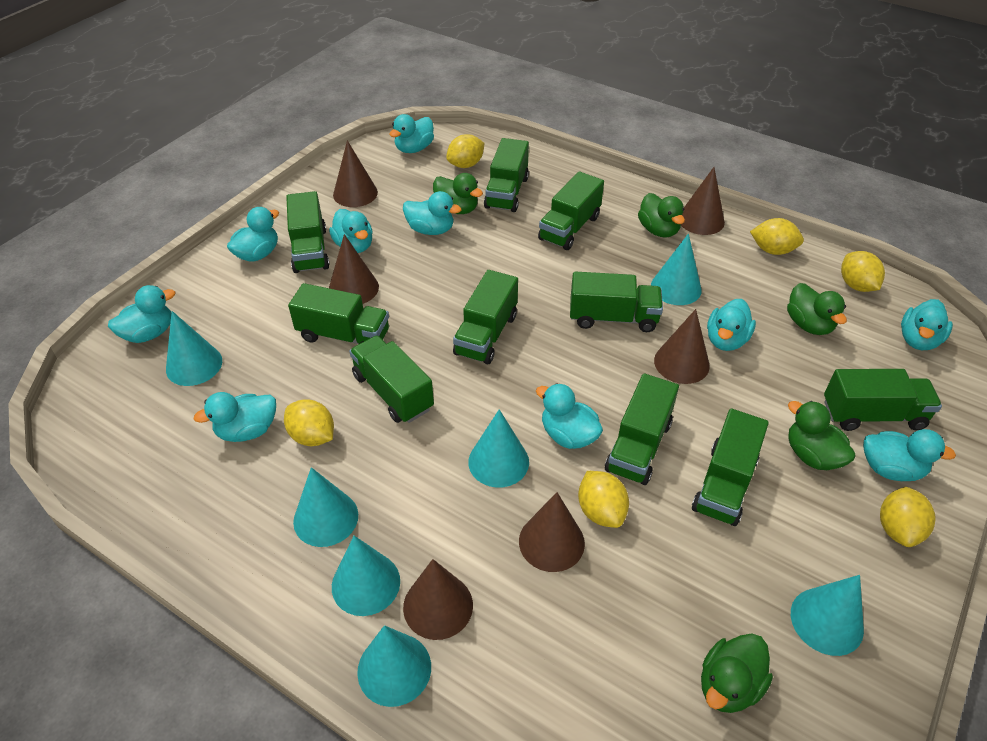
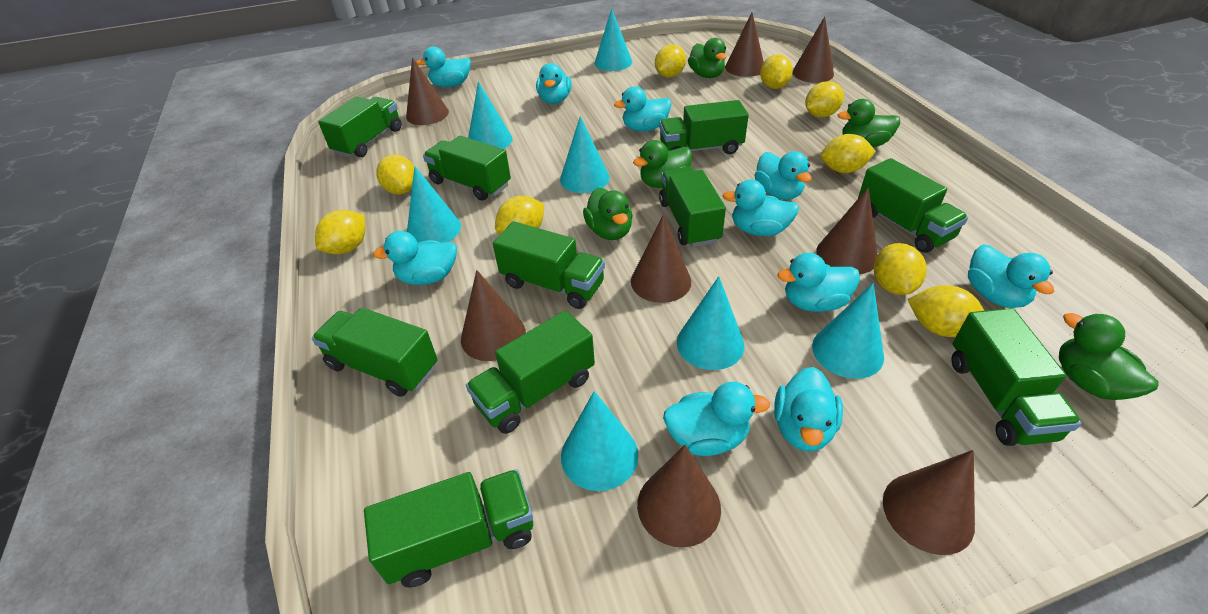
brown cone: [329,234,379,304] [333,140,378,207] [403,559,473,640] [519,492,585,572] [654,309,710,384] [681,167,725,235] = 6 -> [406,57,449,125] [461,270,526,361] [631,215,691,303] [637,445,721,547] [725,12,764,77] [792,16,834,83] [816,187,877,274] [883,450,975,555] = 8
yellow lemon: [284,399,334,446] [446,134,484,168] [578,471,629,528] [750,218,804,255] [841,251,885,292] [880,487,936,547] = 6 -> [315,210,365,254] [376,154,414,194] [495,196,544,234] [655,45,686,78] [760,54,793,89] [805,81,844,117] [821,134,876,173] [874,243,927,295] [908,285,984,337] = 9

